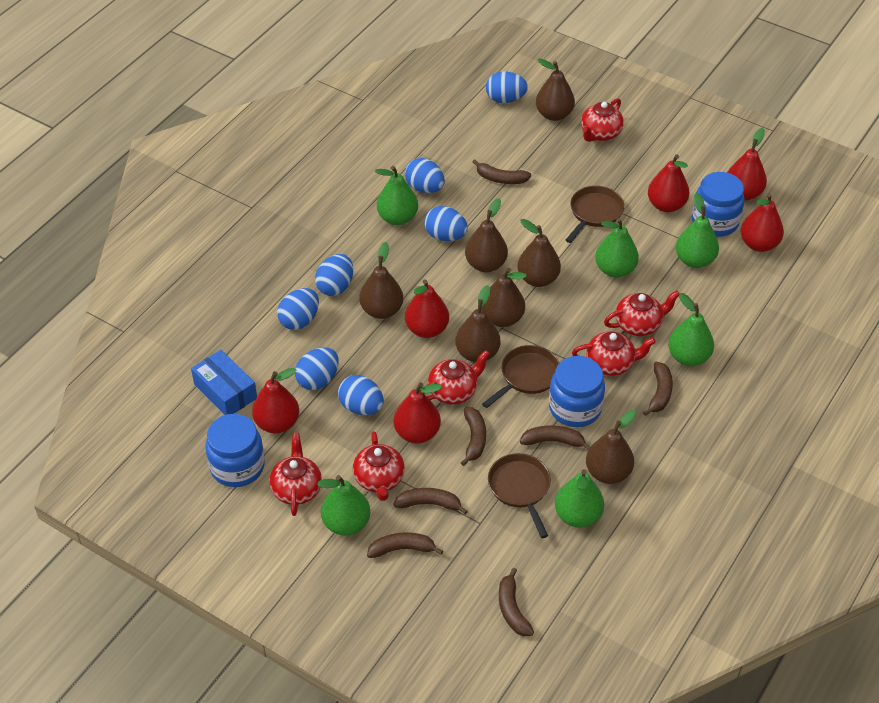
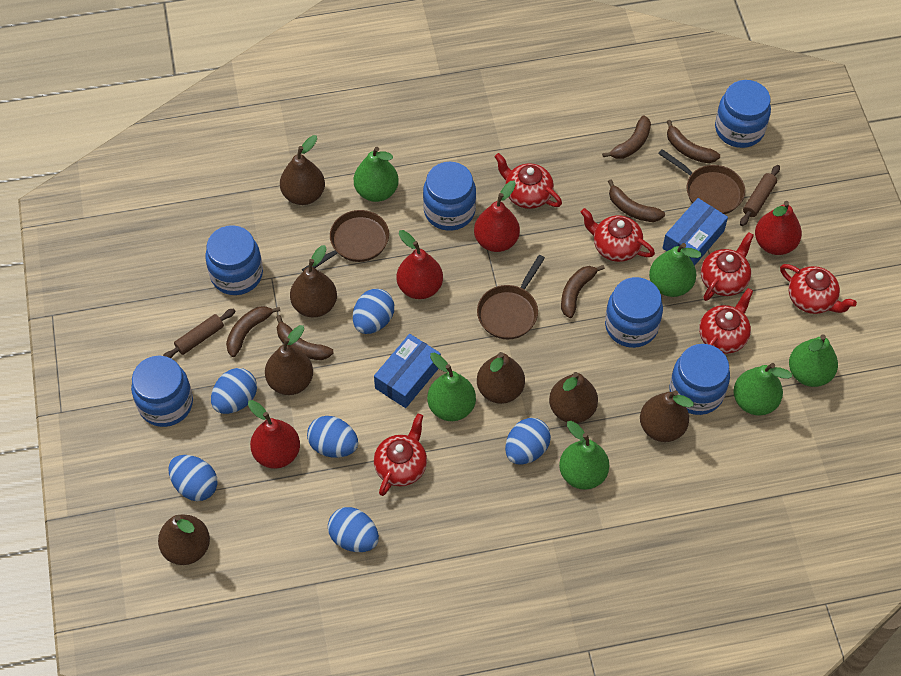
blue box: [191,350,257,415] = 1 -> [374,334,441,408] [663,198,728,266] = 2
blue egg: [277,288,319,330] [295,347,339,390] [315,254,353,296] [338,375,384,415] [405,158,445,193] [424,206,468,241] [486,71,528,103] = 7 -> [168,455,217,501] [211,368,257,414] [307,416,358,458] [328,507,379,552] [353,289,394,334] [505,418,551,464] = 6
blue jar: [206,414,265,487] [549,356,605,427] [692,172,744,237] = 3 -> [131,356,193,427] [205,225,263,295] [423,162,476,231] [605,277,663,348] [670,344,730,415] [715,80,771,148] = 6
brown banana: [367,532,443,558] [394,488,468,514] [461,407,486,466] [473,159,531,184] [499,568,534,636] [520,426,591,450] [643,362,673,416] = 7 -> [226,306,280,357] [276,315,334,360] [561,265,605,318] [602,115,651,159] [608,179,665,222] [667,120,720,163] = 6
brown rolling pin: none = 0 -> [163,308,235,358] [740,165,780,226] = 2
red pear: [252,368,299,433] [394,382,442,443] [405,279,449,338] [648,154,690,212] [727,128,767,201] [741,193,784,252] = 6 -> [248,400,300,469] [397,230,443,299] [474,181,520,252] [755,201,802,255] = 4

